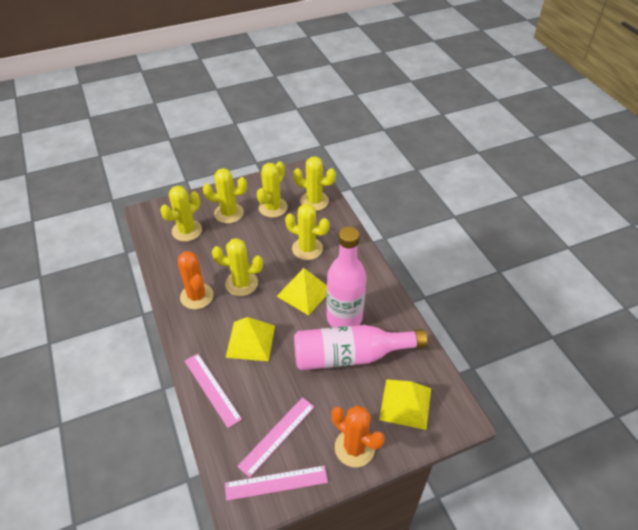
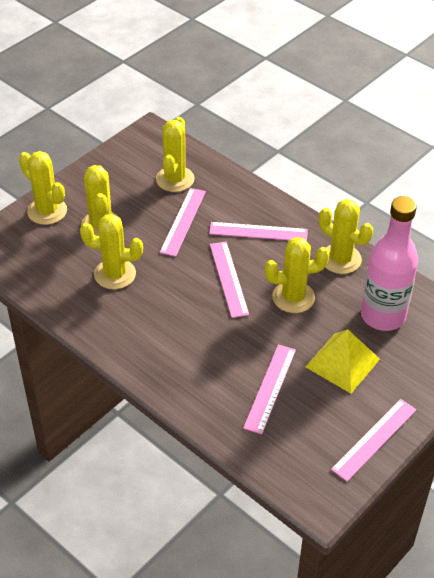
orange cactus: [178,251,214,309] [331,405,385,467] = 2 -> none = 0
pink bottle: [294,325,427,370] [326,227,367,327] = 2 -> [361,196,418,331] = 1
pink ruler: [185,354,242,428] [225,465,328,501] [237,397,315,477] = 3 -> [159,188,206,257] [209,222,308,241] [210,242,249,318] [243,345,296,434] [331,399,416,481] = 5
yellow pyramid: [225,317,275,361] [277,268,327,316] [379,379,431,430] = 3 -> [305,329,380,394] = 1

